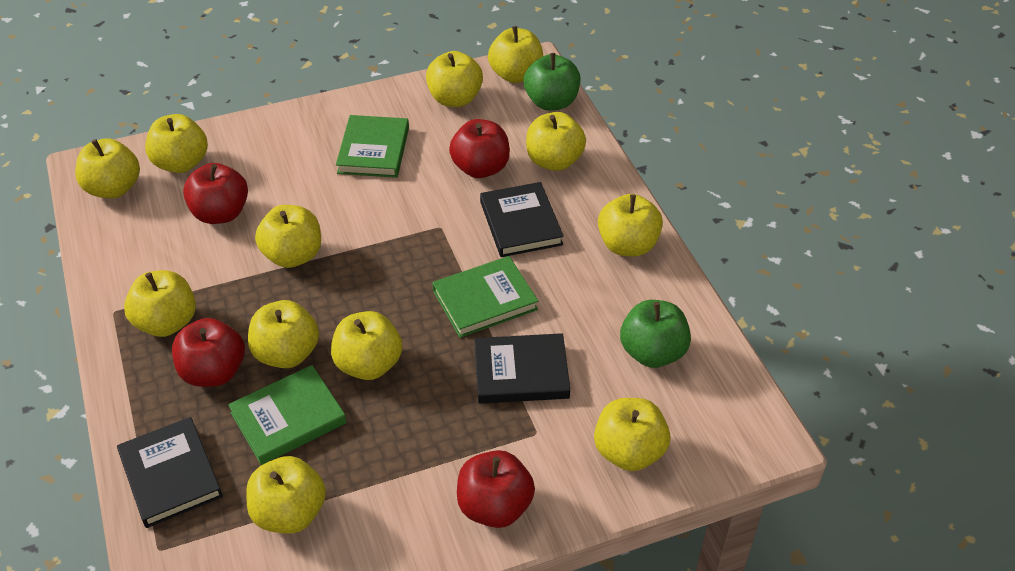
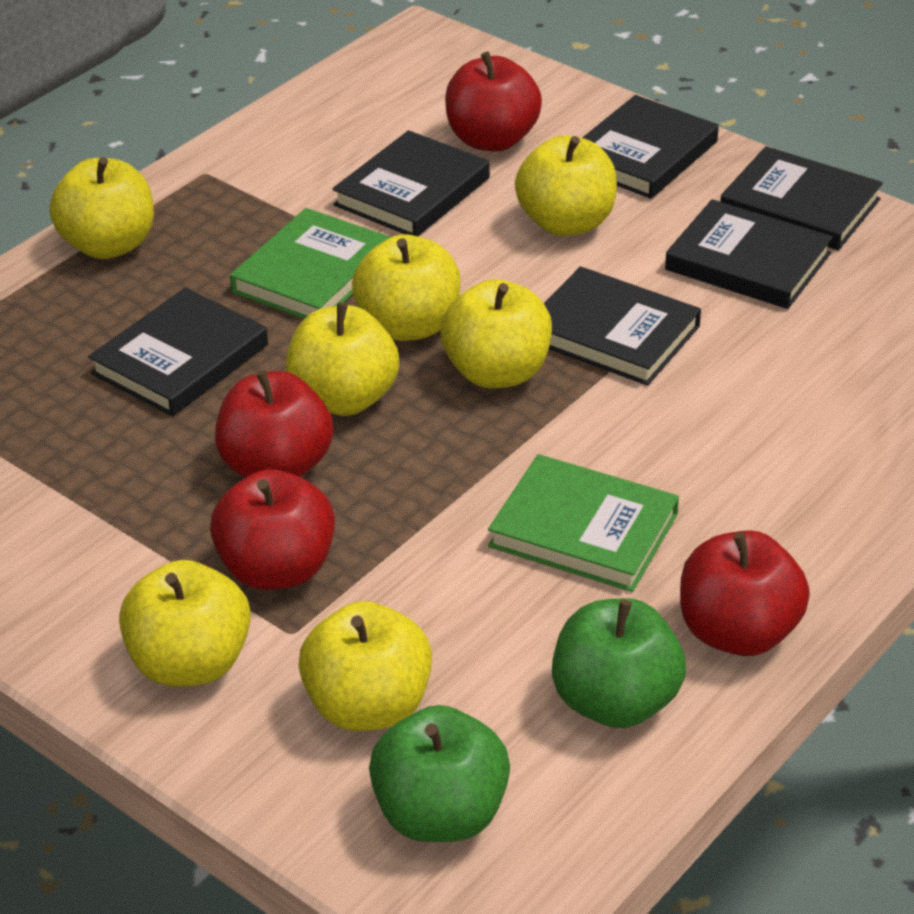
black book: [117,417,223,528] [474,333,570,404] [480,182,564,257] = 3 -> [88,288,268,416] [333,130,490,236] [544,266,701,386] [582,95,719,199] [665,199,833,309] [720,146,883,250] = 6
green book: [228,365,347,465] [336,115,409,178] [432,256,538,338] = 3 -> [230,208,391,319] [488,454,679,592] = 2
yellow apple: [75,138,140,198] [124,270,196,337] [145,114,208,173] [246,456,326,534] [248,300,319,368] [255,205,321,268] [331,311,402,380] [426,51,483,107] [488,26,543,83] [526,112,586,171] [594,398,670,471] [598,194,663,256] = 12 -> [50,157,154,259] [119,560,251,687] [286,302,399,416] [298,601,432,731] [352,234,461,341] [440,279,552,388] [515,135,617,236] = 7

